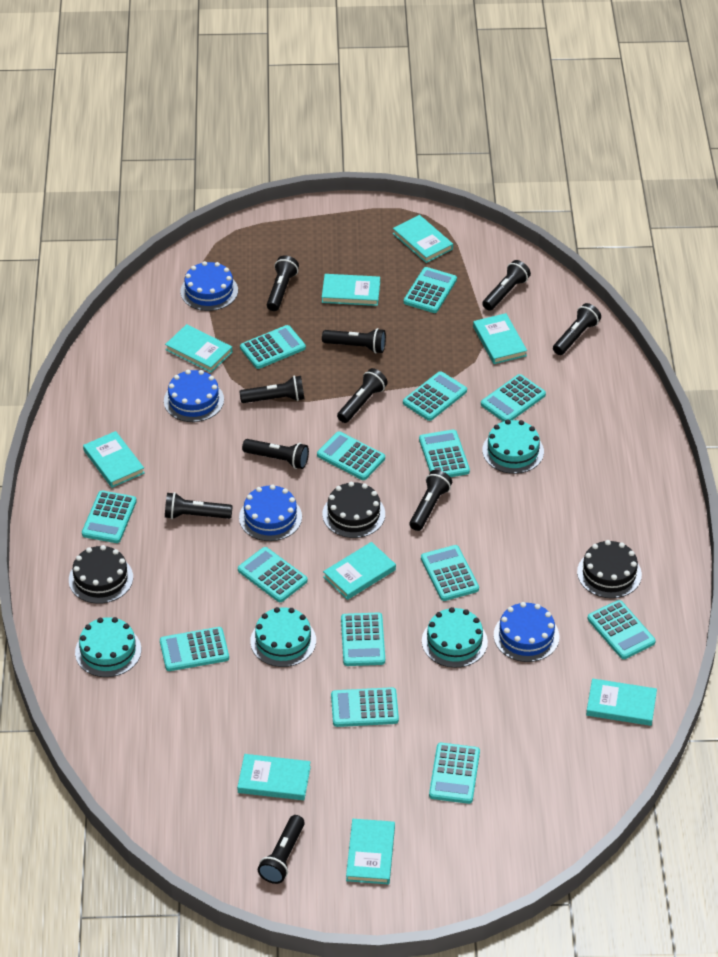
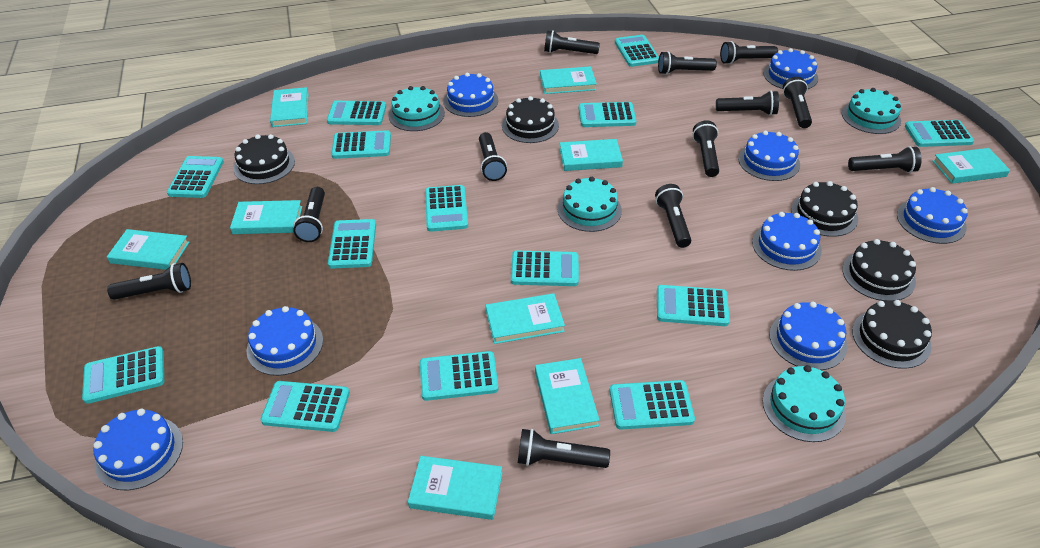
black cake: [69,545,133,604] [322,482,385,538] [577,540,642,598] = 3 -> [233,134,295,184] [502,96,559,143] [791,181,858,237] [842,239,916,301] [852,300,932,369] = 5
black flashlight: [165,492,233,519] [239,376,304,403] [242,439,309,469] [258,815,305,884] [267,255,299,311] [322,328,386,354] [337,368,388,423] [409,470,452,531] [482,260,531,311] [553,303,601,355] = 10 -> [107,263,191,300] [293,187,325,242] [479,132,507,181] [518,429,610,468] [544,30,600,54] [655,184,691,248] [658,51,717,75] [692,120,719,177] [716,91,779,115] [720,41,778,64] [783,77,812,128] [848,146,922,173] = 12
blue cake: [164,370,224,422] [180,261,238,311] [239,485,302,541] [494,602,559,662] = 4 -> [93,409,183,490] [247,306,323,376] [443,73,498,117] [738,131,800,181] [752,212,822,271] [763,48,818,89] [770,302,847,370] [897,187,968,244] = 8

